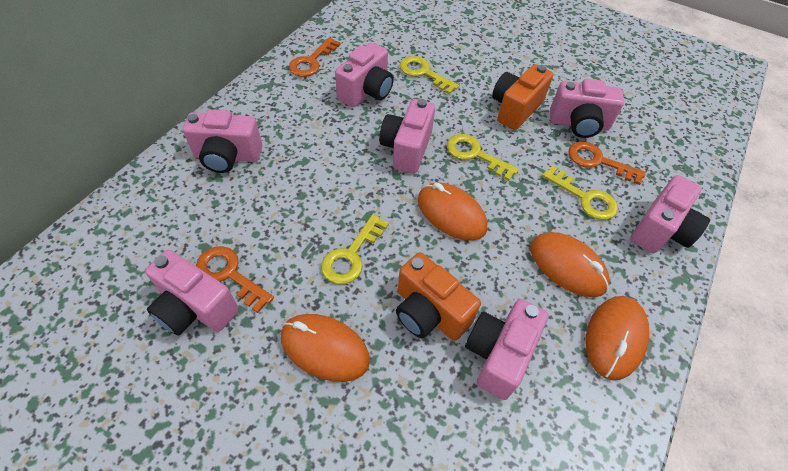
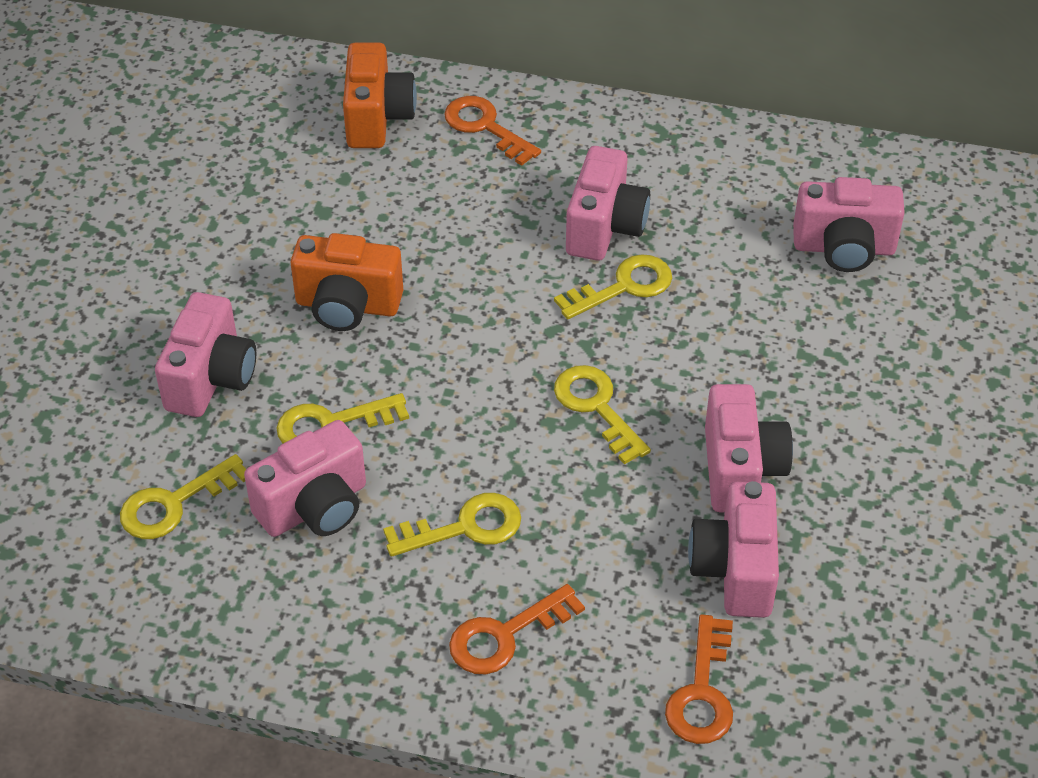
orange mouse: [281,314,370,382] [418,183,487,241] [530,232,610,297] [586,296,650,380] = 4 -> none = 0
pink camera: [145,250,239,336] [183,109,262,173] [335,42,394,107] [379,99,435,174] [465,299,548,400] [550,79,624,138] [630,175,710,253] = 7 -> [155,292,256,417] [244,420,366,537] [566,146,650,261] [688,481,779,618] [705,384,793,512] [793,177,905,272] = 6
yellow key: [321,214,389,284] [400,56,459,94] [447,134,519,181] [542,165,618,220] = 4 -> [120,454,246,539] [276,393,409,443] [383,493,521,557] [554,254,672,319] [554,365,651,465] = 5

